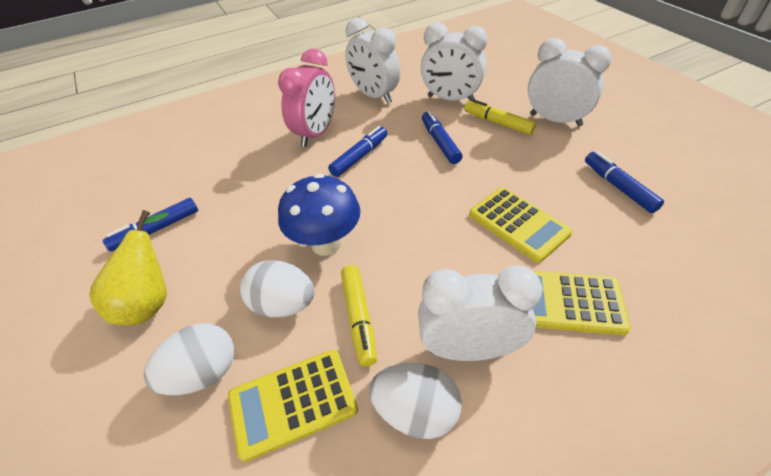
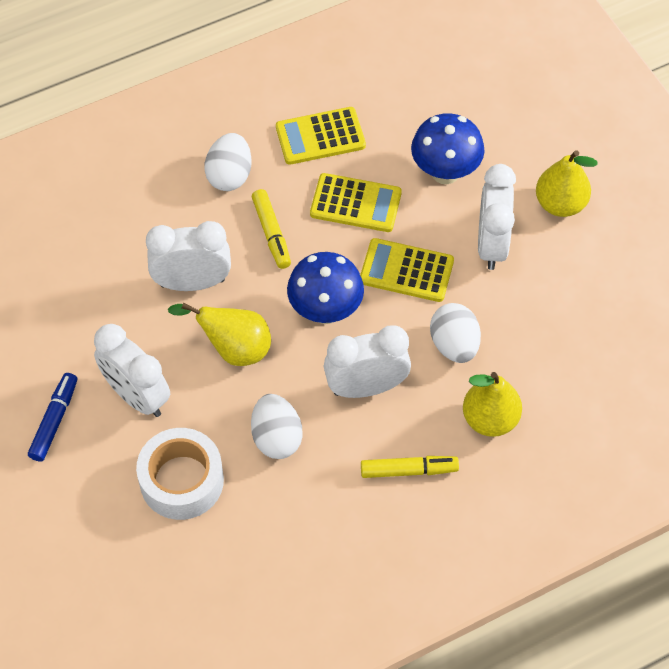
blue marker: [103,198,198,252] [328,126,387,177] [422,111,463,164] [585,151,664,213] = 4 -> [28,373,77,462] = 1
blue mushroom: [278,173,360,256] = 1 -> [287,252,364,324] [411,113,485,184] = 2
pink clock: [278,49,335,147] = 1 -> none = 0
white tape: none = 0 -> [136,428,224,520] = 1
yellow pear: [89,210,169,325] = 1 -> [168,303,271,366] [463,372,522,437] [536,150,597,217] = 3

